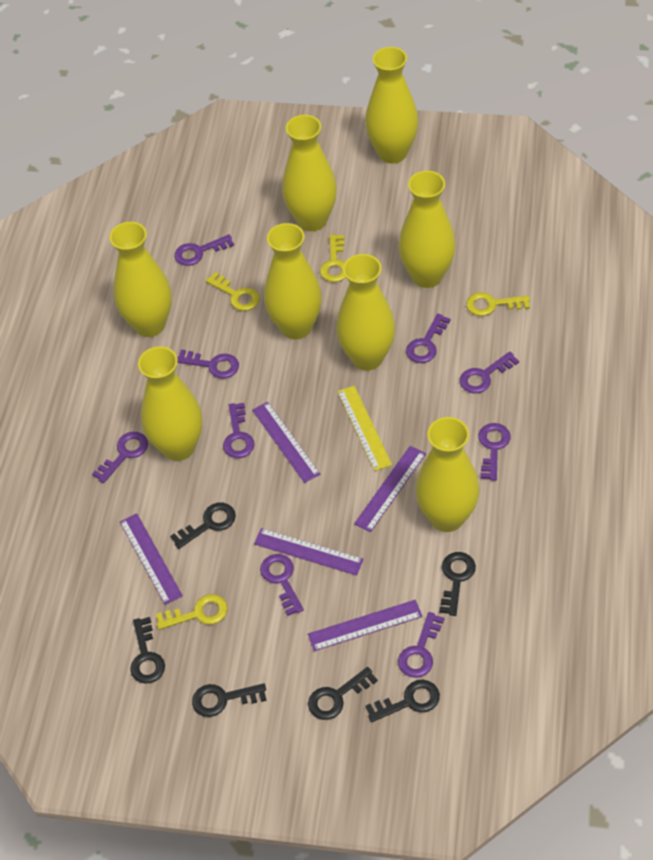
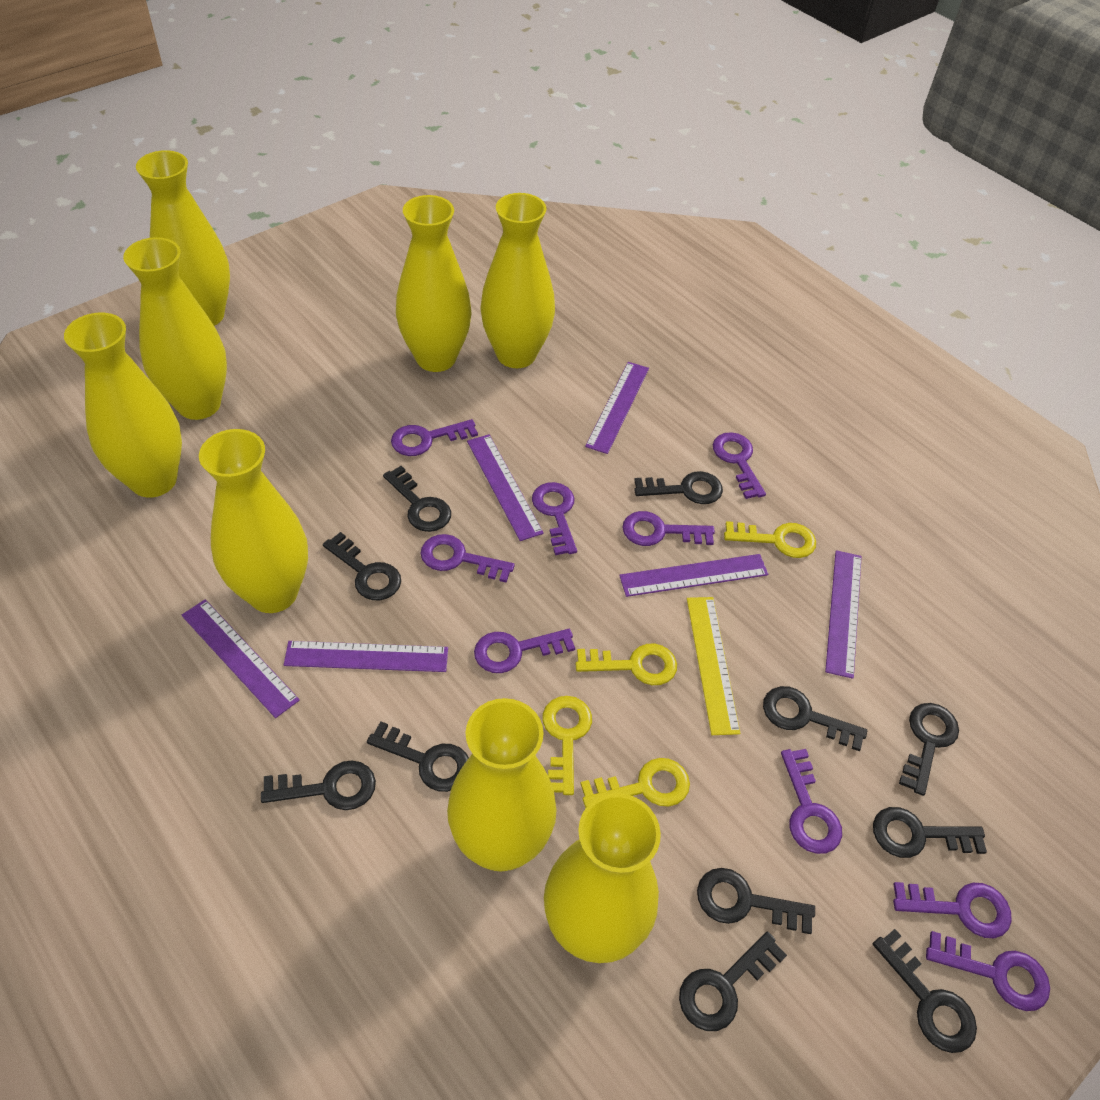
black key: [130,617,165,684] [170,503,236,549] [192,683,267,717] [308,667,378,720] [365,680,440,722] [439,552,476,616] = 6 -> [261,760,376,810] [323,532,401,600] [367,721,469,792] [383,466,451,532] [634,471,723,504] [679,932,787,1031] [697,868,815,934] [763,686,867,751] [873,807,987,858] [873,929,977,1053] [899,703,959,796] = 11
purple ruler: [120,513,183,605] [252,402,321,483] [254,528,364,576] [308,600,422,651] [354,446,426,533] = 5 -> [181,599,300,718] [284,641,448,672] [467,435,544,541] [585,362,649,454] [619,554,768,597] [825,550,862,679] = 6

